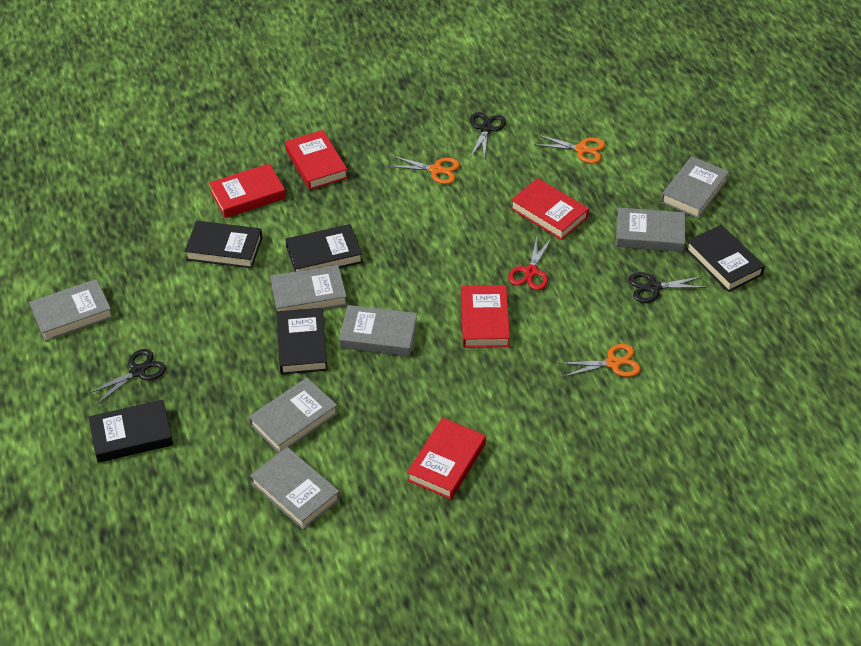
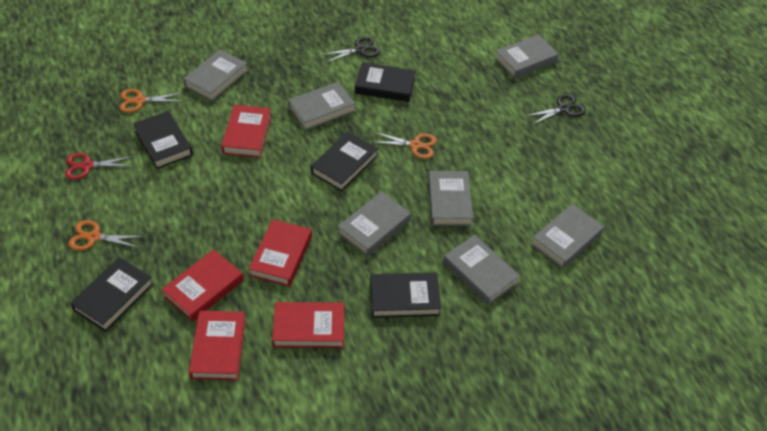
black scissors: [87,349,166,405] [470,112,506,160] [629,272,707,303] = 3 -> [320,36,380,63] [526,94,586,125] = 2

